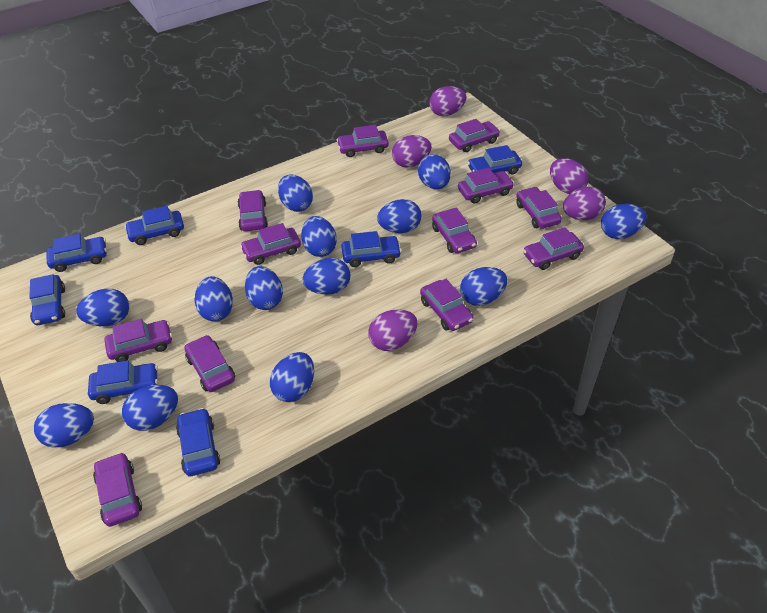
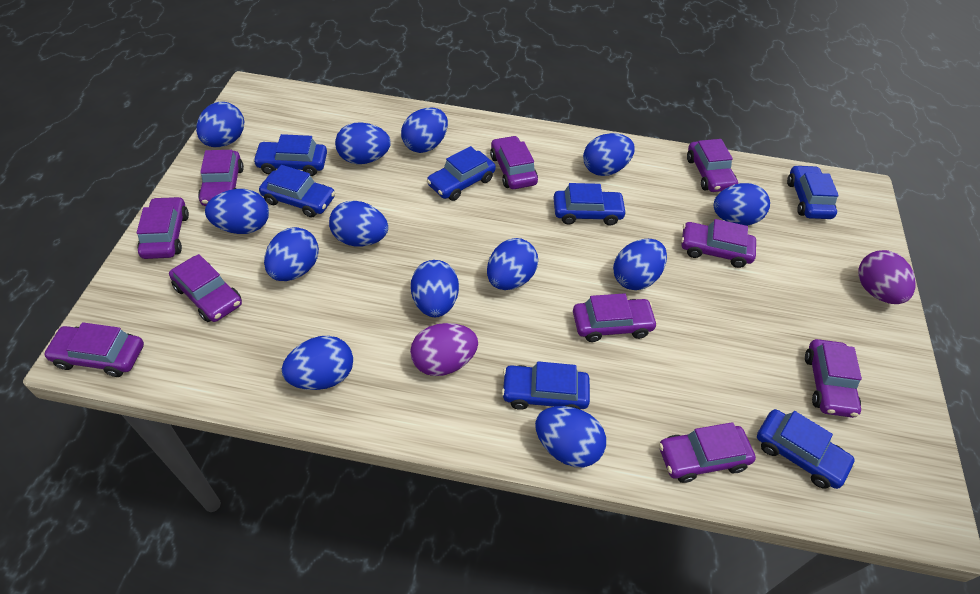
purple car: [93,452,142,527] [104,319,172,362] [184,335,235,392] [238,190,268,231] [240,223,301,265] [337,125,389,157] [420,279,474,331] [432,207,477,253] [449,119,500,152] [458,168,514,203] [516,187,562,229] [523,227,584,270] = 12 -> [43,322,144,377] [137,196,189,259] [169,254,242,322] [198,150,244,206] [490,136,538,189] [573,293,658,342] [659,422,756,483] [681,219,756,268] [687,139,738,192] [805,339,862,418] = 10
purple egg: [368,309,417,351] [392,135,431,168] [429,86,467,116] [550,158,589,194] [563,186,606,220] = 5 -> [410,323,478,376] [858,250,916,304] = 2

